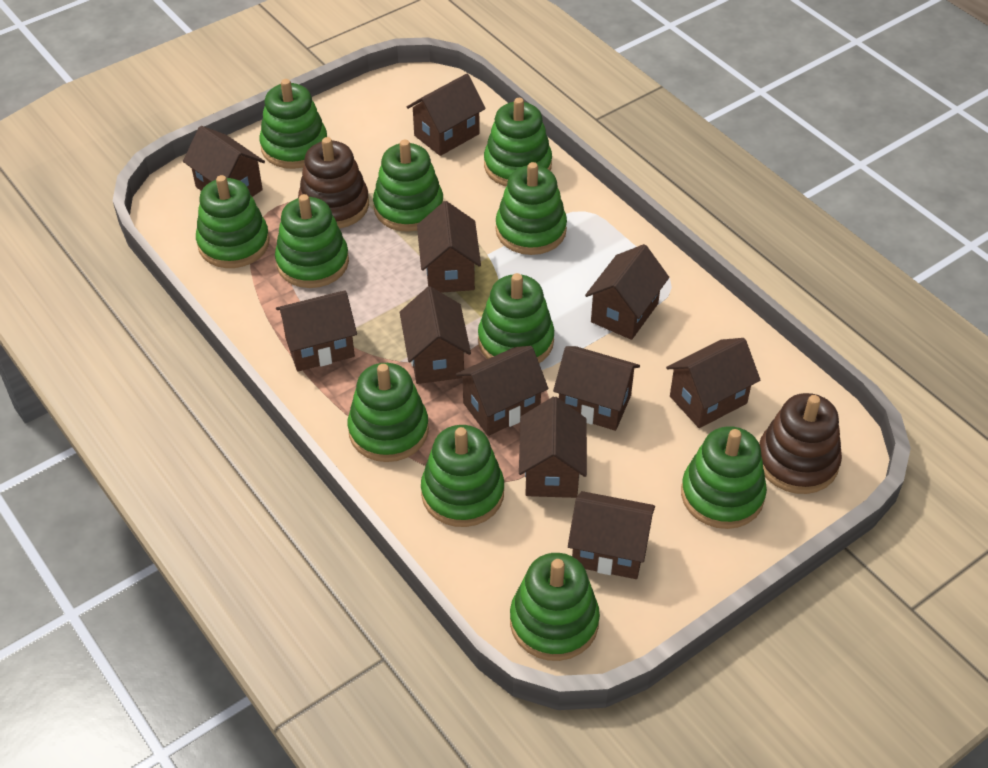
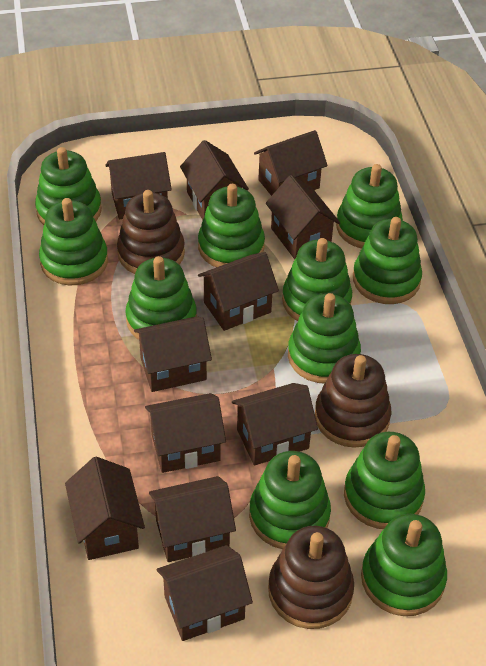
brown stacking toy: [298,137,369,229] [759,393,842,494] = 2 -> [117,190,185,274] [268,526,354,629] [315,354,391,448] = 3

